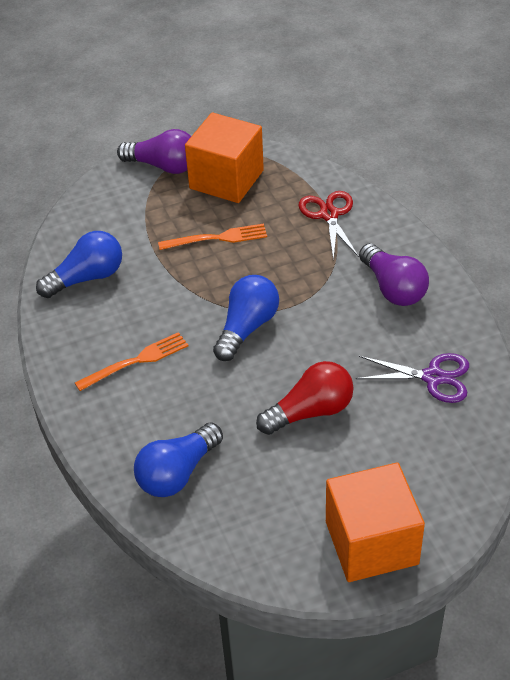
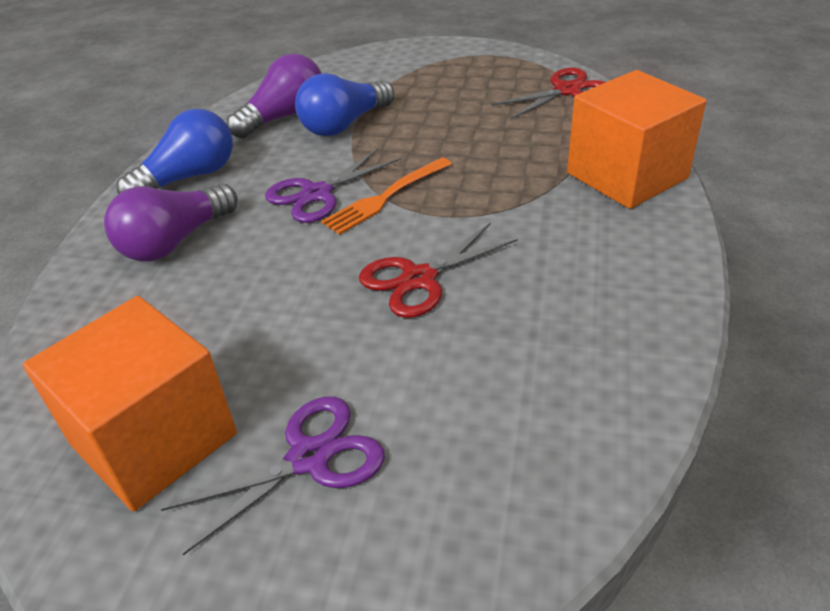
blue light bulb: [36,231,122,298] [134,423,223,497] [213,275,279,361] = 3 -> [117,109,233,194] [295,73,394,136] = 2
orange fork: [75,332,188,391] [158,224,267,250] = 2 -> [321,157,452,235] = 1
purple scissors: [356,353,469,403] = 1 -> [161,397,385,555] [265,148,401,223] = 2
red light bulb: [256,361,354,435] = 1 -> none = 0
red scissors: [299,191,359,260] = 1 -> [359,223,518,318] [491,68,606,119] = 2

